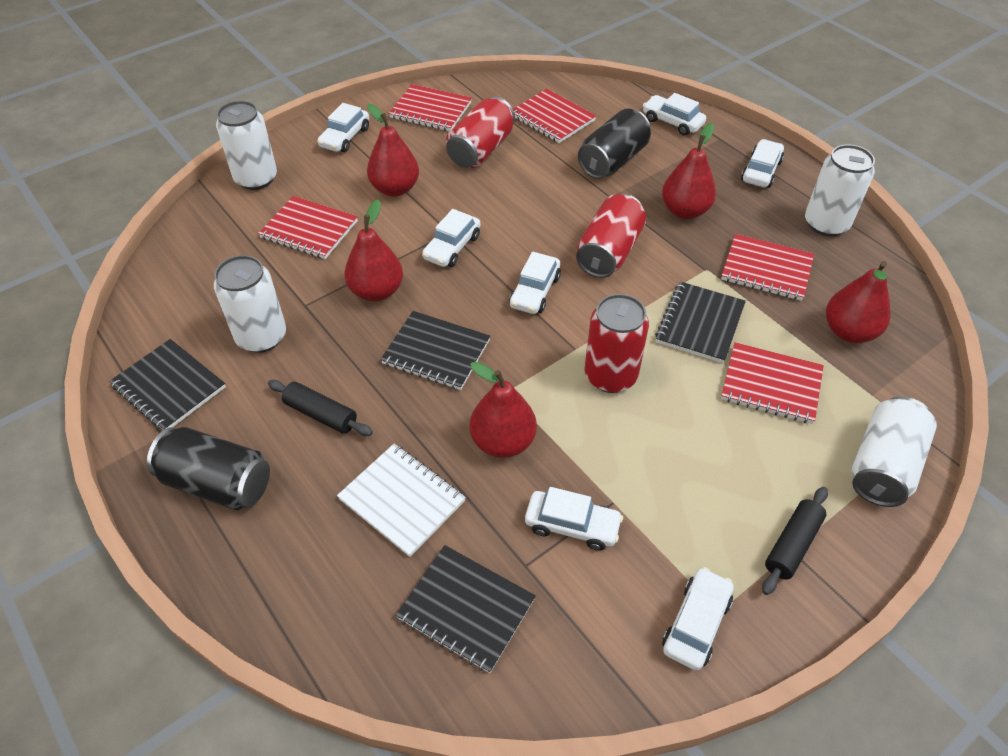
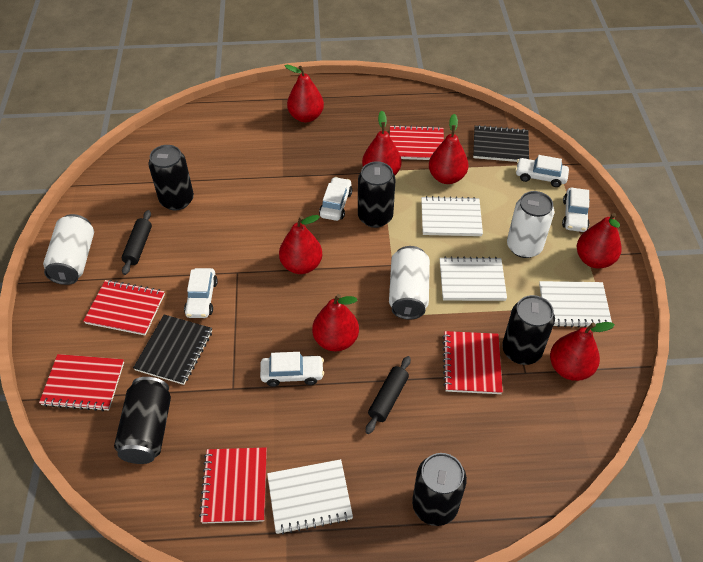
black can: [147,427,270,510] [578,108,651,179] = 2 -> [114,377,171,464] [148,145,194,210] [358,161,396,228] [412,453,467,526] [502,295,555,365] = 5
black notebook: [109,339,226,430] [381,311,490,390] [396,545,536,673] [655,281,746,363] = 4 -> [133,315,212,385] [473,125,529,162] = 2
red can: [446,97,515,168] [576,194,646,278] [584,294,649,393] = 3 -> none = 0
red pear: [344,199,403,302] [367,104,419,197] [470,362,537,458] [662,123,716,219] [826,261,891,343] = 5 -> [279,215,323,274] [285,64,324,122] [312,294,359,351] [362,111,402,175] [429,114,468,184] [550,322,615,381] [577,213,622,268] = 7
white can: [214,255,286,353] [216,101,277,190] [805,144,875,236] [852,397,937,507] = 4 -> [43,214,94,285] [389,246,430,320] [507,191,554,258] = 3
white car: [318,103,369,152] [422,209,480,267] [510,252,561,314] [525,487,623,551] [643,93,706,136] [662,567,734,671] [741,139,784,188] = 7 -> [184,268,218,318] [260,352,324,387] [319,177,352,221] [515,155,569,187] [562,188,590,232] = 5
white notebook: [337,444,466,557] = 1 -> [267,459,353,534] [421,196,483,236] [440,256,507,301] [539,281,612,328] = 4

